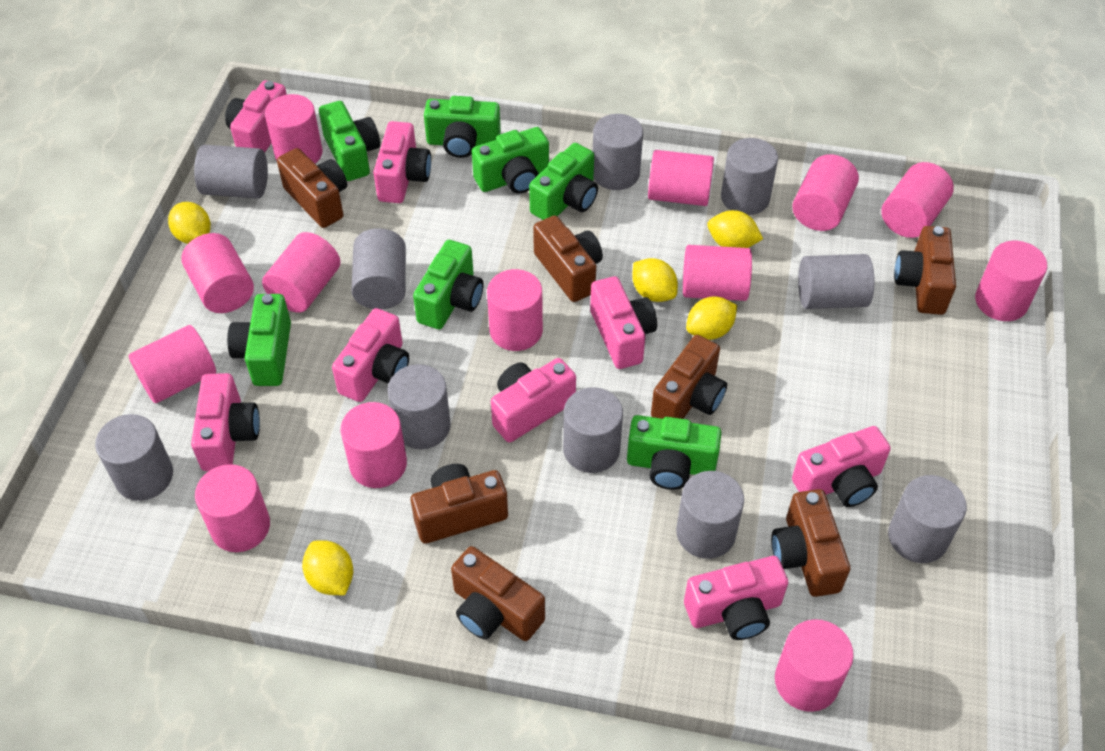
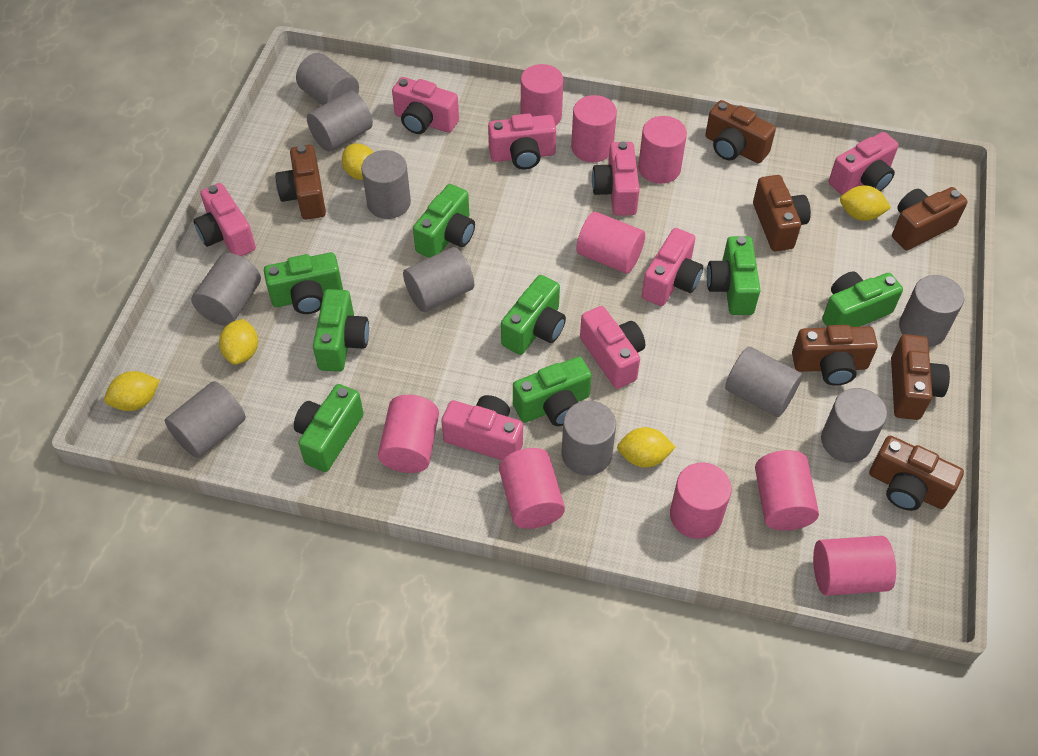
green camera: [227,294,291,386] [319,101,380,181] [413,240,483,329] [424,96,501,158] [472,127,549,194] [529,143,598,220] [627,415,721,490] = 7 -> [264,252,343,314] [294,384,364,472] [313,289,369,372] [413,184,475,258] [501,275,566,355] [513,357,592,426] [707,236,761,315] [822,271,903,327] = 8
pink cylinder: [129,325,216,403] [181,233,254,313] [195,464,270,552] [262,232,341,313] [265,94,323,164] [340,402,407,488] [487,269,543,351] [648,150,714,206] [683,245,752,301] [775,619,854,712] [792,154,859,231] [881,162,954,238] [975,241,1047,321] = 13 -> [378,395,439,473] [499,448,565,529] [521,64,563,126] [571,95,617,162] [576,212,645,274] [638,116,687,184] [670,462,732,539] [755,450,819,531] [813,536,896,596] = 9

